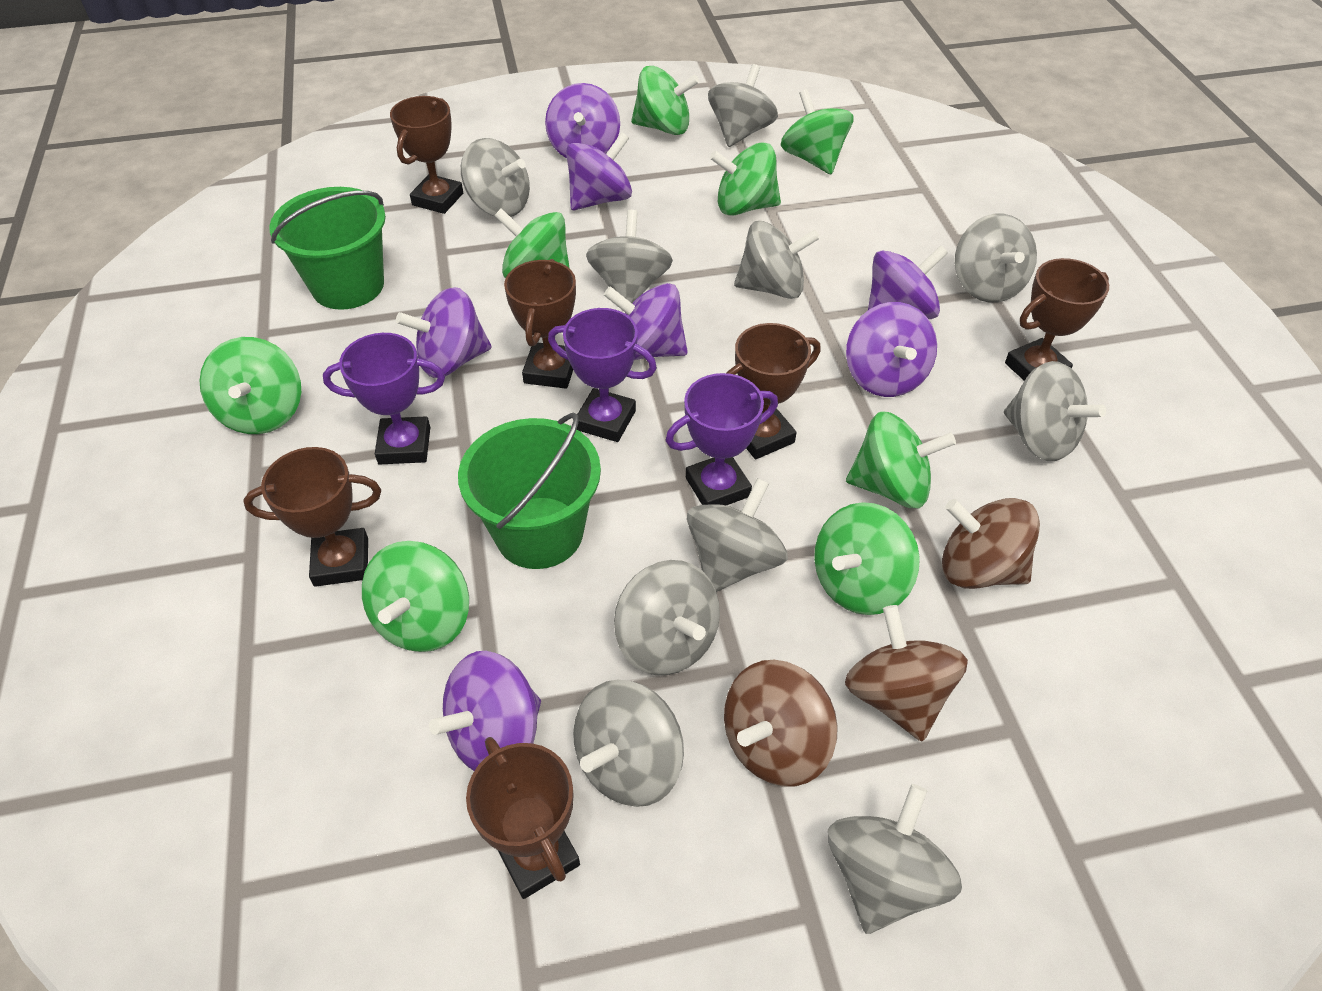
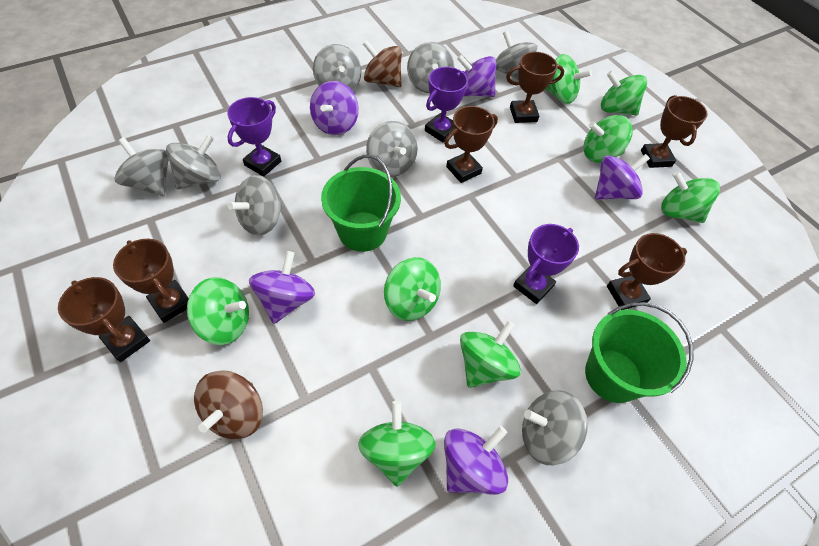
brown spinning top: [724,660,838,787] [845,605,968,741] [942,498,1040,589] = 3 -> [194,370,263,439] [363,41,402,87] = 2
grey spinning top: [461,138,530,217] [573,680,684,807] [586,210,673,303] [614,560,720,675] [687,478,788,592] [708,64,778,147] [734,221,820,299] [828,784,962,934] [955,214,1037,303] [1004,361,1106,461] = 10 -> [115,137,169,196] [166,135,221,190] [228,175,283,236] [313,44,361,91] [366,121,418,177] [407,42,454,93] [496,30,537,81] [522,390,588,465] = 8
purple spinning top: [396,287,491,378] [429,651,541,771] [545,83,620,158] [566,132,632,210] [604,283,688,360] [846,302,937,397] [868,245,948,319] = 7 -> [249,251,315,324] [310,81,359,135] [444,426,508,495] [457,55,497,97] [595,154,650,200] = 5

